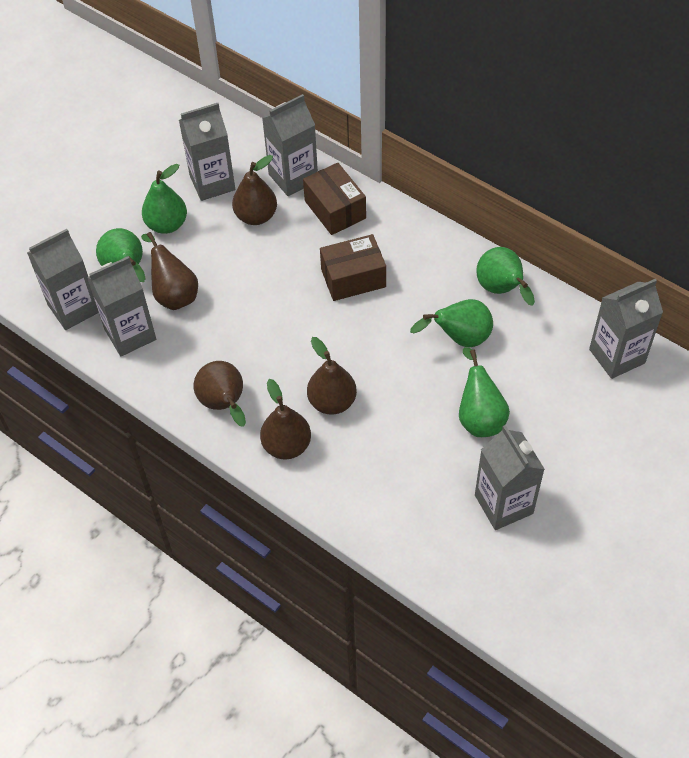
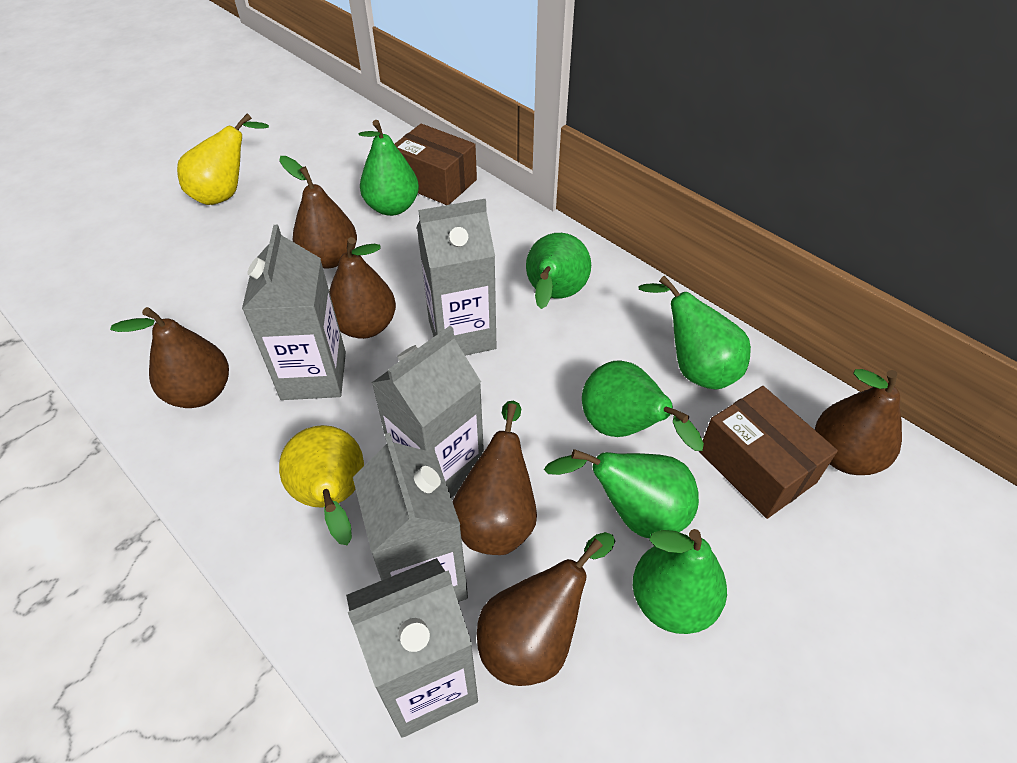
brown pear: [141,232,198,310] [194,361,246,427] [232,155,277,225] [260,379,311,459] [307,337,357,415] = 5 -> [110,307,229,408] [279,156,357,268] [329,237,396,339] [452,400,537,555] [477,532,615,686] [815,369,902,475] = 6
green pear: [96,228,146,282] [142,164,187,234] [410,299,493,348] [459,347,510,437] [476,247,535,306] = 5 -> [359,120,419,216] [526,233,591,309] [544,449,699,538] [582,360,704,451] [633,529,727,634] [638,276,751,389] = 6
grey carton: [27,229,99,330] [87,256,156,356] [179,103,235,201] [262,94,318,196] [475,425,545,530] [589,279,663,379] = 6 -> [242,225,346,400] [346,558,478,738] [353,433,468,602] [372,326,484,498] [417,199,496,356] = 5
yellow pear: none = 0 -> [177,113,269,205] [279,425,364,545] = 2

